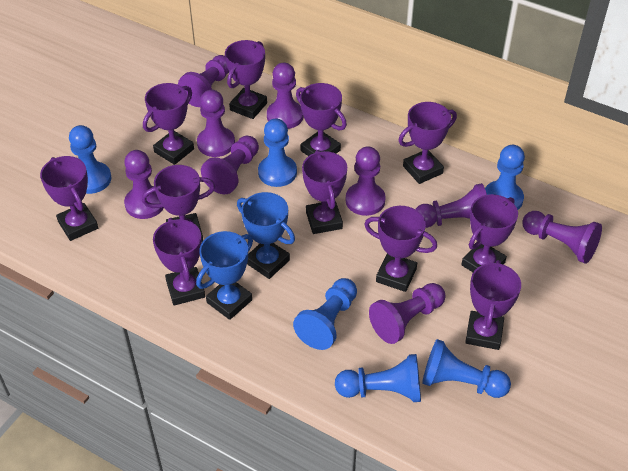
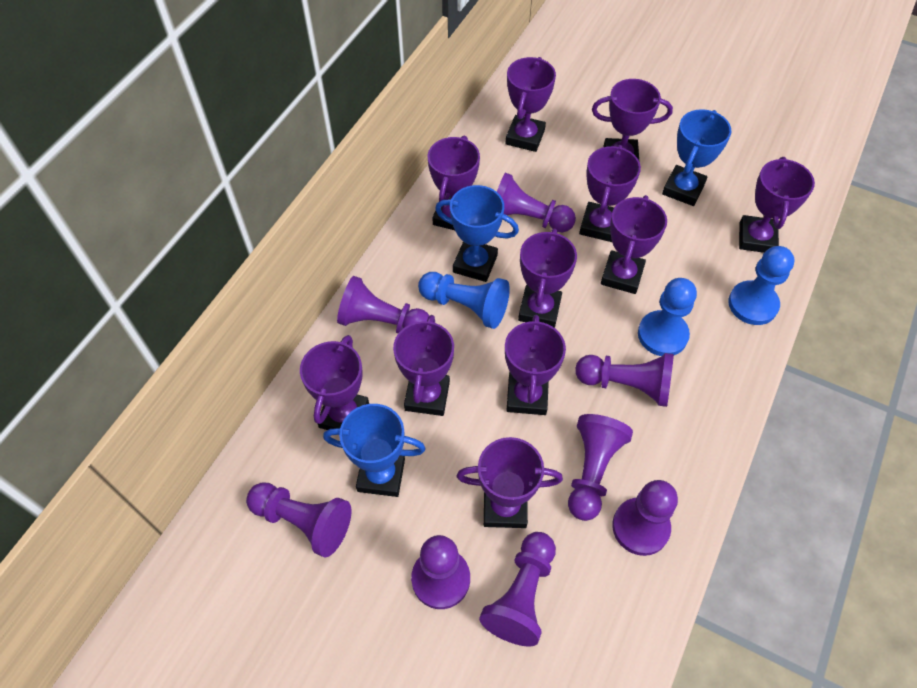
blue pawn: [69,125,112,194] [258,119,297,187] [293,278,357,350] [335,354,421,402] [422,339,511,398] [485,145,525,210] = 6 -> [418,272,510,329] [638,278,697,356] [728,246,794,325] = 3
blue trophy: [196,231,253,320] [237,192,295,279] = 2 -> [323,404,426,497] [435,185,519,282] [662,109,731,206] = 3
purple pawn: [124,150,164,219] [178,55,229,107] [197,90,235,157] [201,136,259,194] [267,63,303,129] [346,146,386,216] [369,283,446,344] [416,183,487,228] [522,211,602,264] = 9 -> [246,482,351,557] [337,276,429,333] [411,535,470,609] [479,532,556,646] [497,173,576,232] [568,414,633,521] [575,353,674,407] [612,480,678,556] = 8

